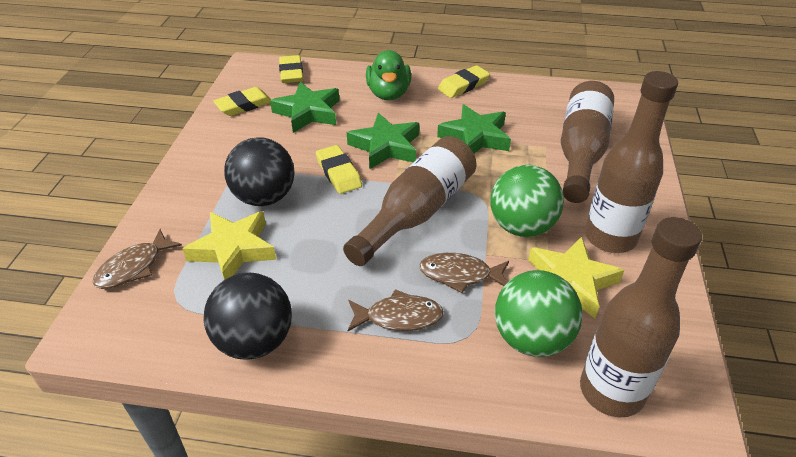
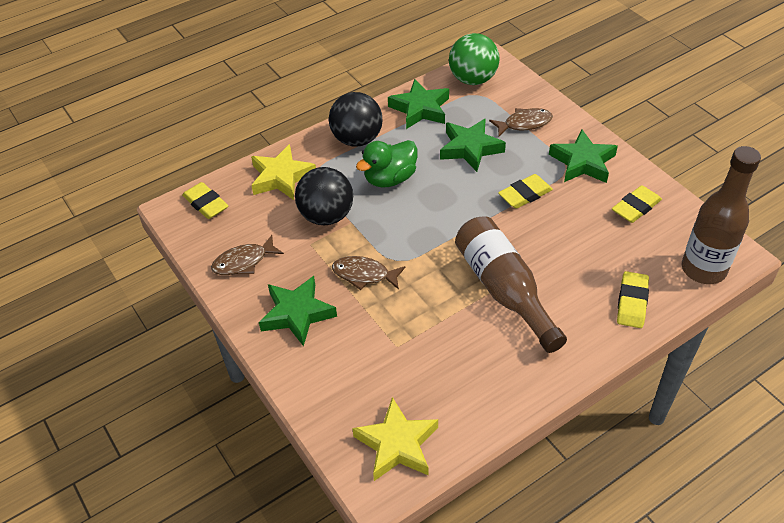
brown bottle: [343,136,477,266] [561,81,614,203] [580,217,702,417] [585,71,678,253] = 4 -> [455,216,567,353] [682,146,761,284] = 2
green ball: [490,165,564,237] [495,270,583,357] = 2 -> [449,33,499,85] = 1
green star: [270,82,339,133] [347,113,419,169] [437,104,511,153] = 3 -> [259,276,337,347] [388,79,449,129] [440,118,506,172] [549,130,618,183] = 4

